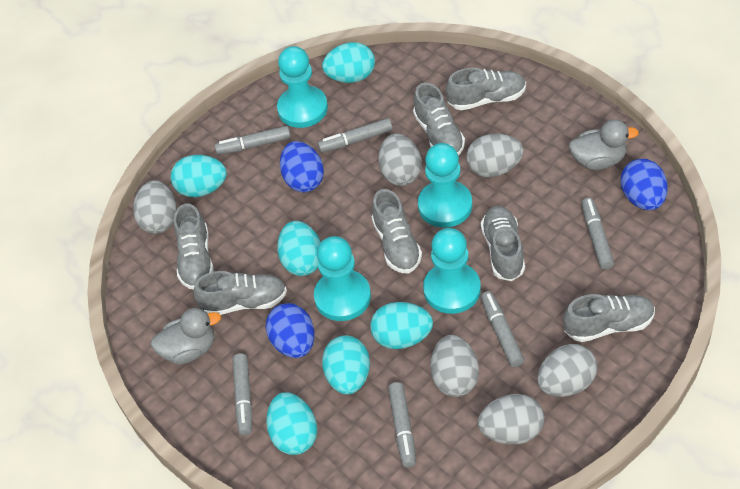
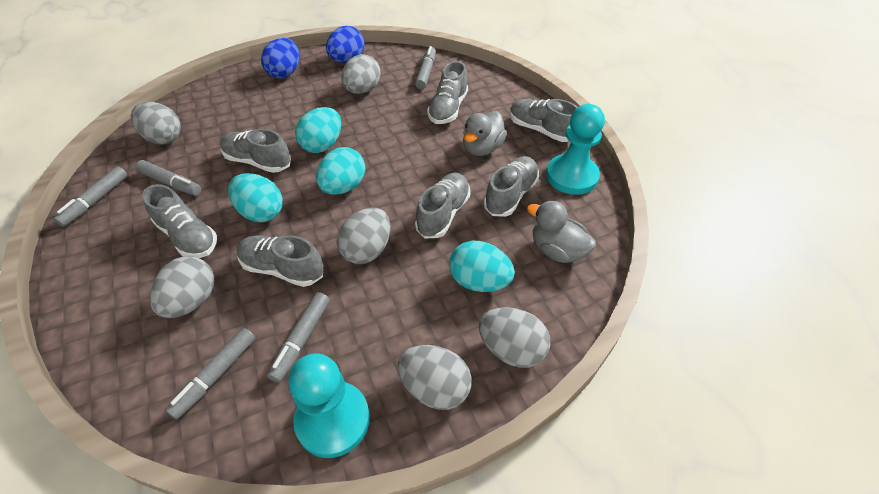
blue egg: [266,303,314,358] [280,141,324,192] [620,159,668,210] = 3 -> [261,38,299,79] [326,26,365,63] = 2
grey marker: [214,126,291,155] [232,353,252,436] [317,118,393,153] [388,382,416,468] [481,291,524,367] [581,198,614,270] = 6 -> [53,166,127,227] [135,160,201,196] [165,328,255,419] [267,292,330,383] [415,46,436,89] = 5
turquoise egg: [170,155,227,197] [266,392,317,455] [277,221,321,276] [322,42,375,83] [322,335,370,394] [370,302,433,349] = 6 -> [228,173,283,222] [295,107,341,153] [316,147,365,195] [449,241,515,292] = 4
turquoise pawn: [277,46,328,128] [314,236,371,321] [418,143,472,228] [423,228,481,314] = 4 -> [289,353,370,458] [546,104,605,195] = 2

